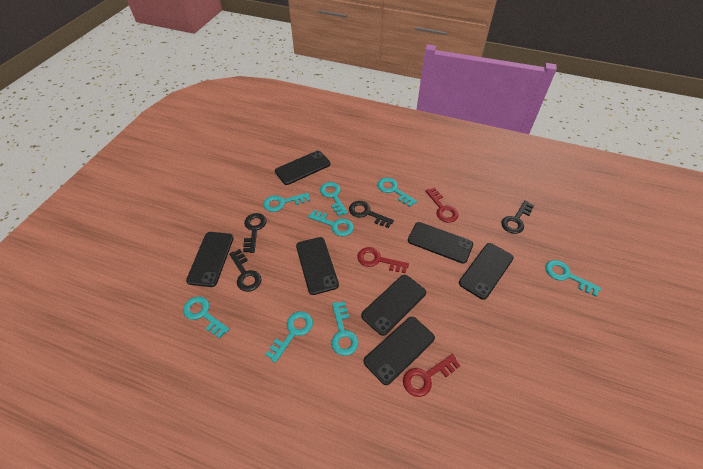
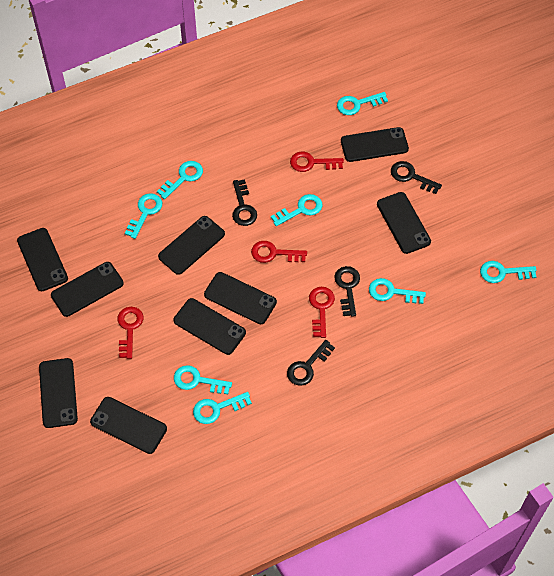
black phone: [186,232,234,287] [275,151,330,185] [296,237,339,295] [361,275,426,336] [364,317,435,385] [408,222,473,264] [459,243,514,300] = 7 -> [17,228,68,291] [39,358,78,428] [51,262,124,317] [90,397,167,454] [158,216,225,275] [173,298,246,355] [204,272,277,324] [341,127,409,162] [377,192,431,254] = 9
red key: [357,247,409,273] [403,354,461,397] [425,188,459,223] = 3 -> [117,307,143,359] [251,241,307,263] [290,152,344,172] [309,287,335,338] = 4

